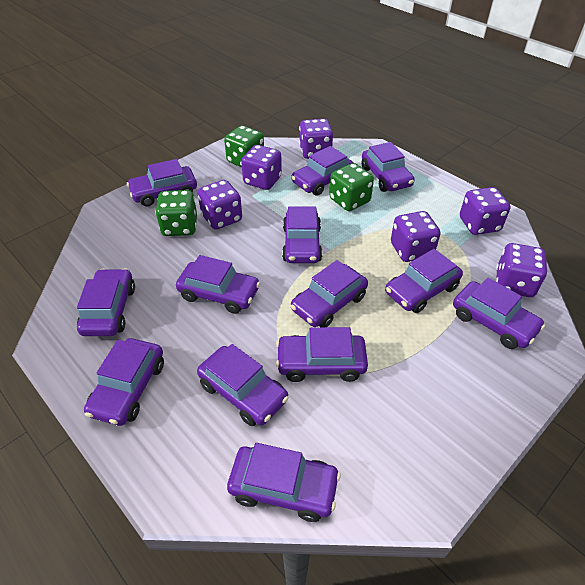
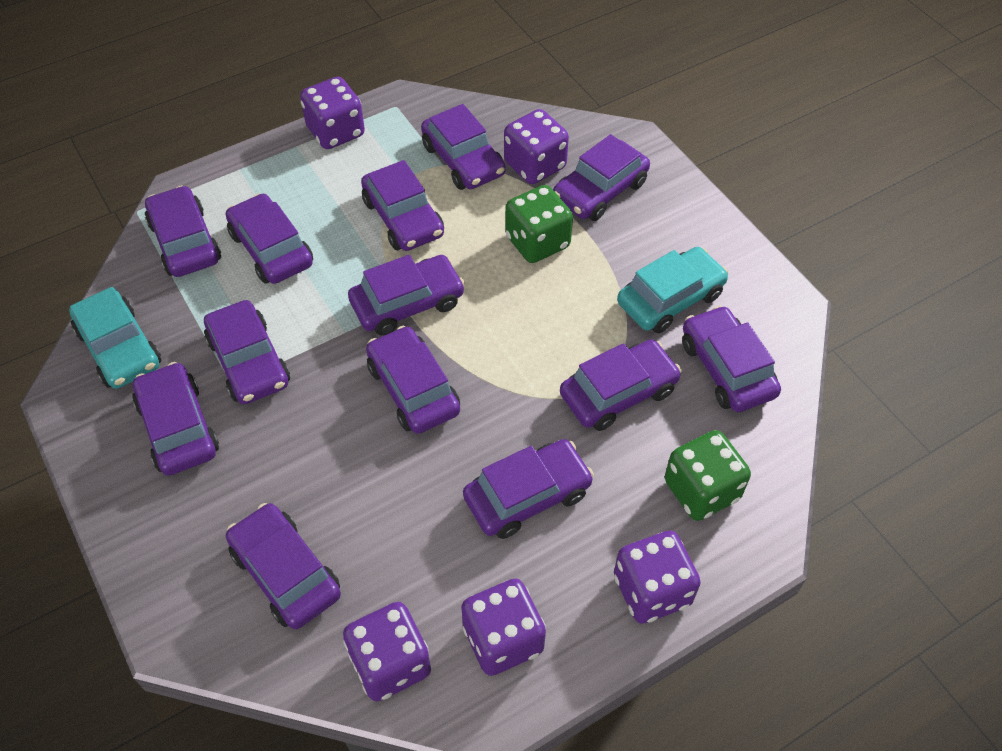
green dice: [155,190,197,236] [224,125,264,167] [329,163,374,211] = 3 -> [505,185,573,263] [665,430,751,521] = 2
purple dice: [197,180,242,230] [241,145,282,190] [299,119,333,159] [391,211,440,262] [460,187,511,235] [496,243,547,297] = 6 -> [300,77,365,149] [343,602,431,701] [461,578,546,676] [504,109,569,184] [614,531,701,624] = 5
turquoise car: none = 0 -> [69,287,161,389] [617,247,728,333] = 2

